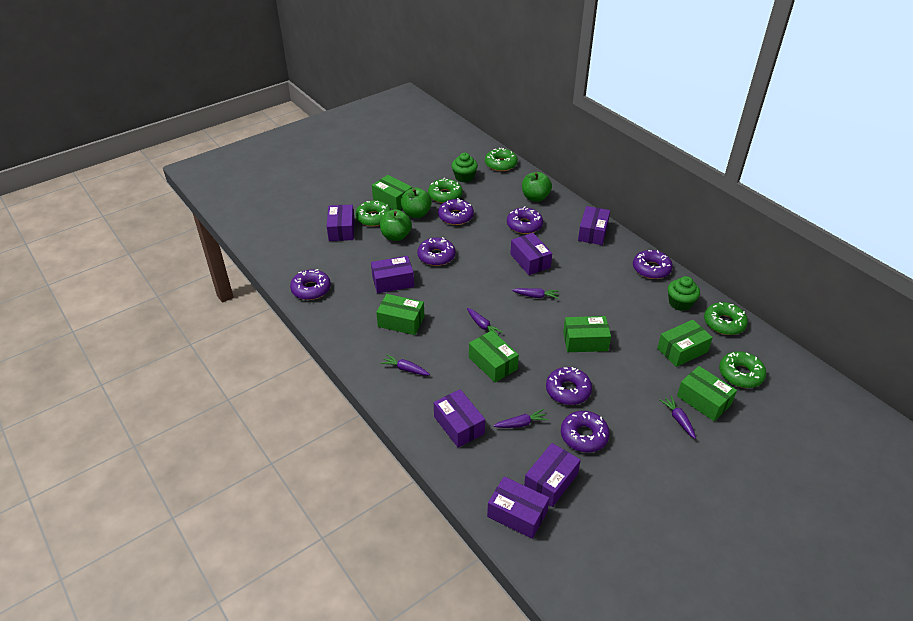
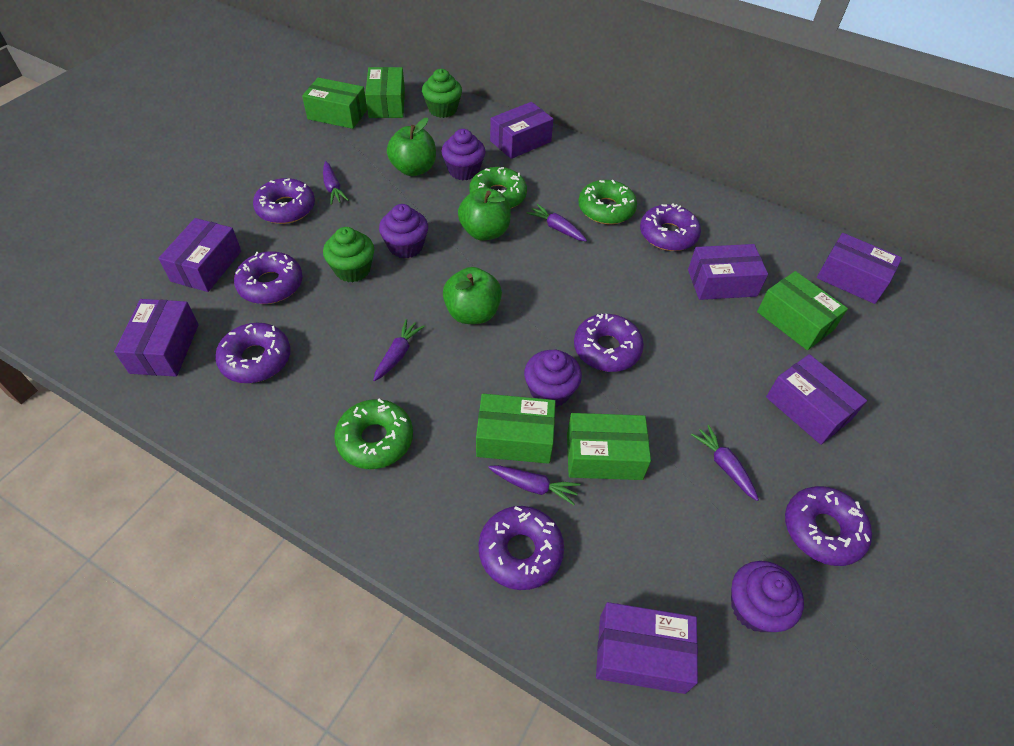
green box: [372,175,412,210] [376,294,424,335] [469,330,519,382] [563,316,611,352] [657,320,713,367] [677,366,737,421] = 6 -> [302,77,367,129] [365,67,405,118] [476,394,556,464] [567,413,651,480] [757,271,848,350] = 5
green donut: [355,200,391,226] [428,178,463,203] [485,148,518,171] [704,302,748,335] [719,351,766,388] = 5 -> [334,399,413,469] [469,167,527,209] [578,180,637,224] = 3
purple cupcake: none = 0 -> [379,204,428,258] [441,129,486,180] [524,350,582,407] [731,561,804,632] = 4

